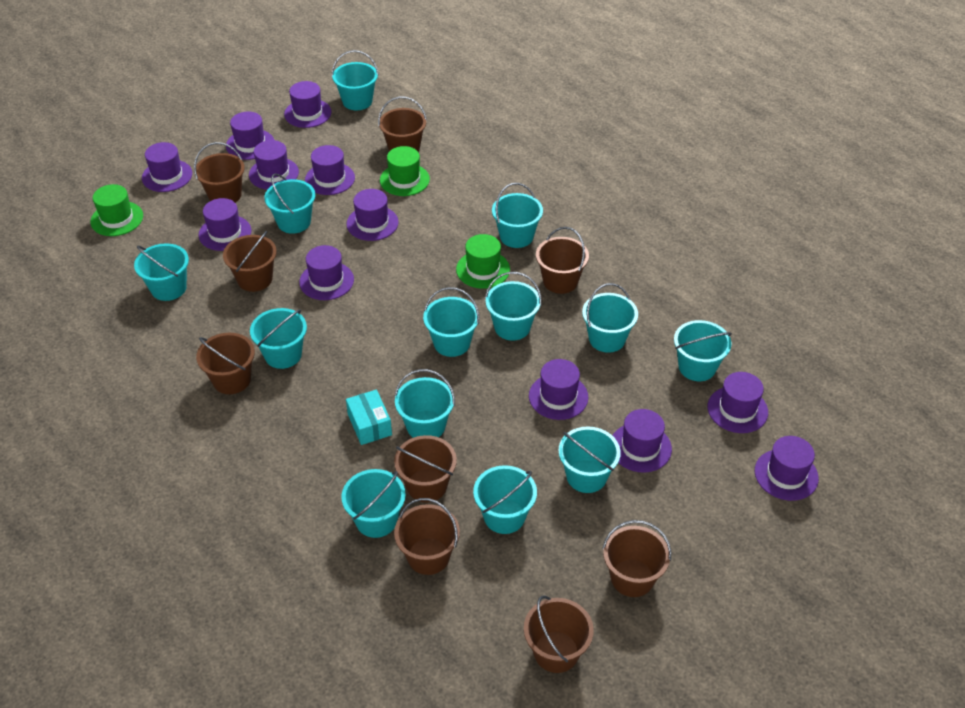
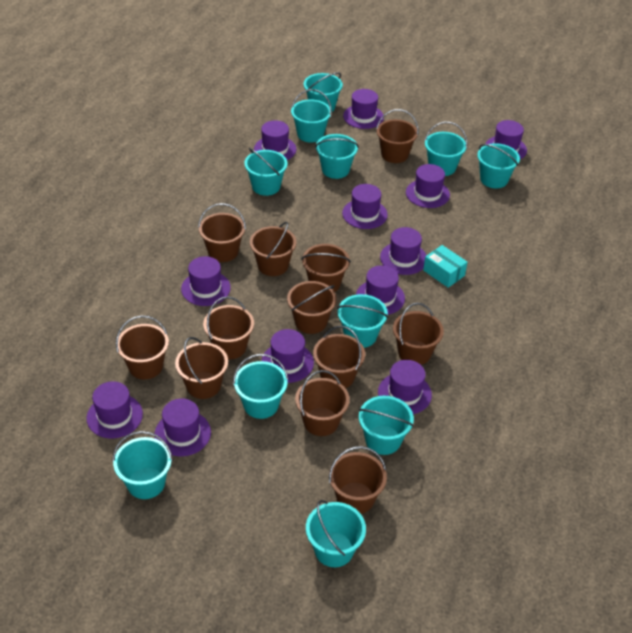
brown bucket: [194,142,245,203] [196,333,255,394] [223,231,277,292] [378,97,427,152] [394,435,457,502] [394,498,460,575] [524,596,594,673] [536,227,589,294] [602,520,671,597] = 9 -> [116,315,169,379] [175,337,228,399] [198,203,246,262] [203,297,254,359] [250,222,297,276] [287,281,337,334] [295,370,350,436] [301,244,351,292] [313,326,365,388] [329,446,387,514] [376,109,419,163] [393,303,444,365] = 12
green hat: [90,184,143,236] [380,146,430,196] [456,234,510,289] = 3 -> none = 0
turquoise bucket: [134,243,189,301] [250,308,307,369] [264,173,315,234] [332,50,379,110] [341,469,406,538] [394,369,455,438] [423,287,479,357] [473,465,537,534] [485,272,542,341] [492,183,543,248] [558,426,621,493] [582,283,638,353] [674,320,732,381] = 13 -> [112,431,173,499] [233,354,288,419] [244,148,288,196] [291,89,332,143] [304,72,343,112] [306,500,366,567] [315,134,359,179] [337,294,388,348] [359,396,414,455] [424,122,468,176] [477,143,520,189] = 11

